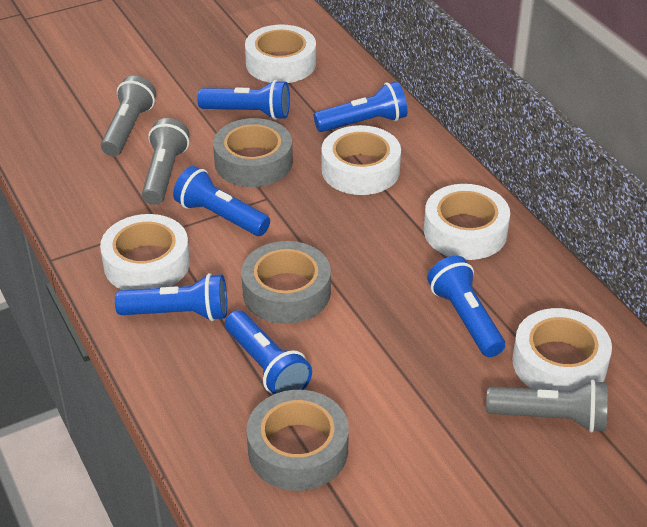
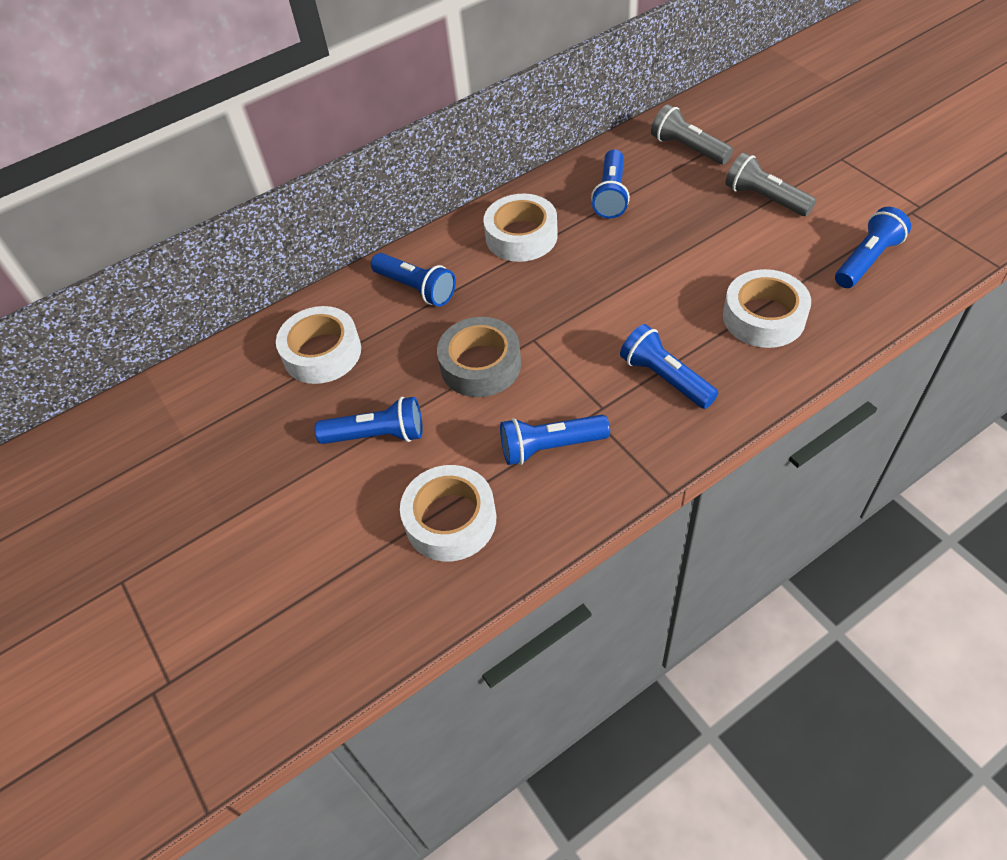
grey flashlight: [101,76,156,156] [142,118,190,205] [486,380,608,433] = 3 -> [651,104,733,164] [725,153,816,216] = 2
grey tape: [213,118,293,187] [241,241,331,324] [247,390,349,491] = 3 -> [437,317,521,397] = 1
white tape: [100,214,190,290] [245,24,316,83] [321,125,401,195] [424,184,510,260] [512,308,612,391] = 5 -> [276,306,361,384] [400,465,496,562] [483,193,558,262] [723,269,811,348] = 4

